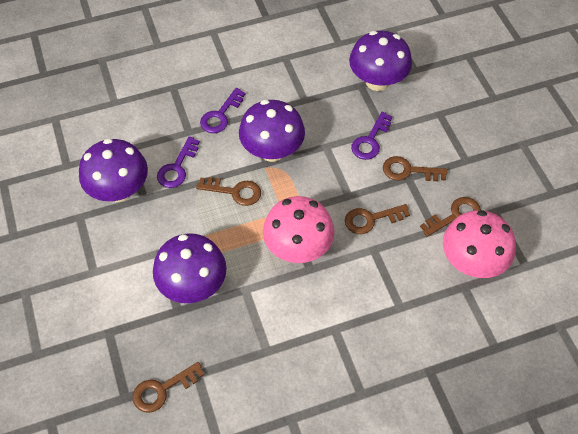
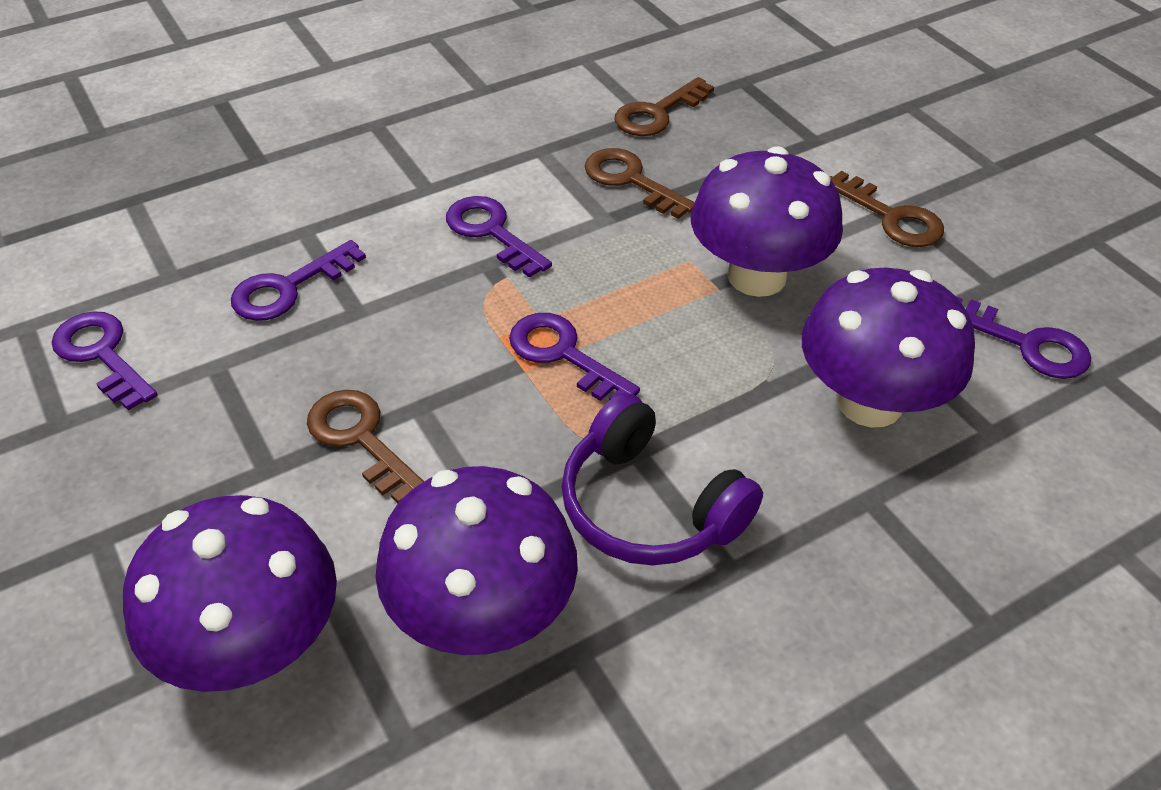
brown key: [133,362,204,413] [196,177,261,206] [345,204,410,234] [383,156,448,181] [420,197,481,237] = 5 -> [307,390,424,503] [585,148,695,219] [615,77,714,136] [830,171,944,247] = 4
pink mushroom: [263,196,335,263] [443,210,516,278] = 2 -> none = 0
purple headphones: none = 0 -> [561,393,763,566] = 1
purple key: [157,136,200,188] [200,88,246,133] [351,112,392,160] = 3 -> [52,311,158,411] [231,240,366,321] [446,196,552,278] [509,313,640,401] [956,297,1091,379] = 5

